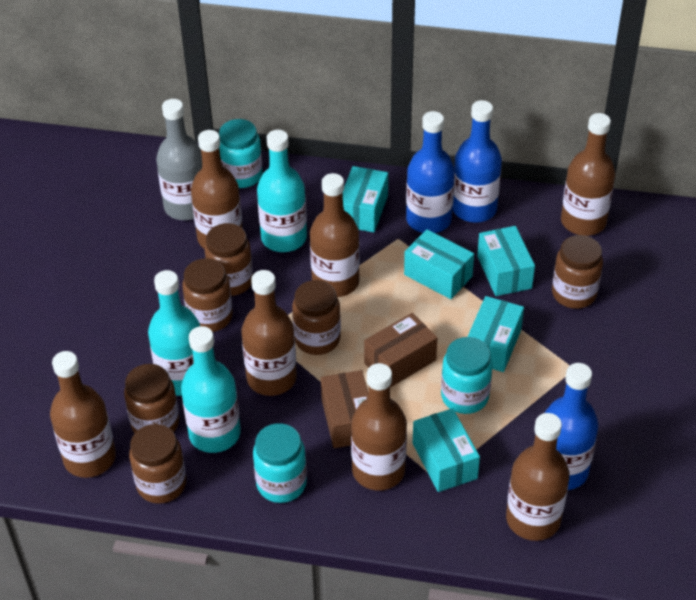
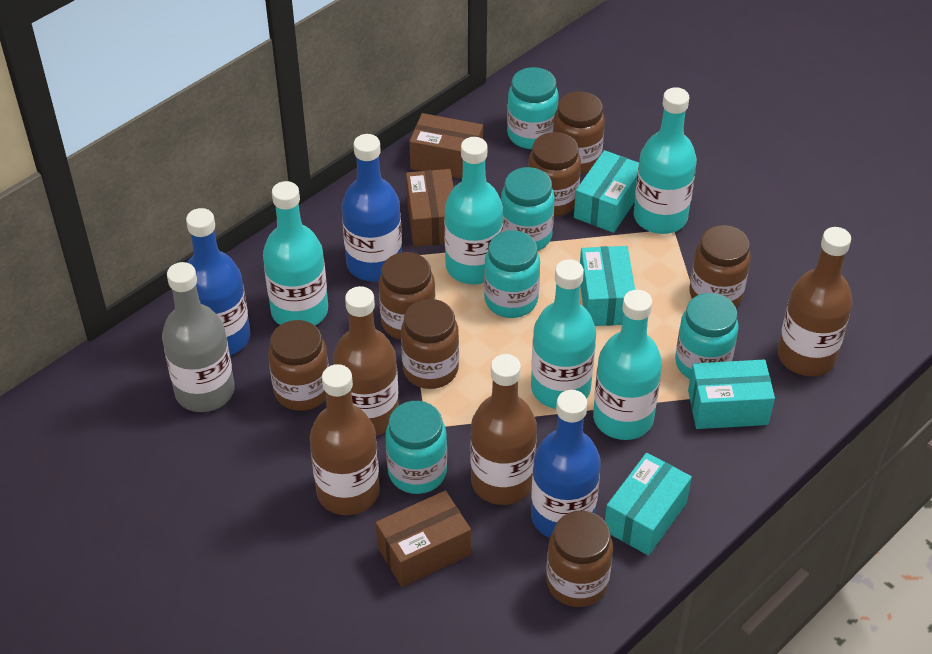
brown bottle: [50,351,116,478] [191,130,243,249] [241,270,297,396] [310,173,360,297] [351,363,407,490] [506,413,570,541] [561,113,615,236] = 7 -> [310,364,380,515] [333,286,399,436] [471,354,537,505] [778,227,853,376] = 4
brown box: [321,370,368,448] [364,313,437,387] = 2 -> [376,491,471,587] [406,169,454,247] [409,113,483,179] = 3
brown jar: [124,364,179,433] [129,424,186,504] [182,258,233,332] [204,223,253,296] [292,280,341,355] [552,235,603,309] = 6 -> [268,320,329,411] [379,252,436,340] [401,299,459,389] [528,132,581,216] [546,510,613,607] [553,91,605,174] [690,225,751,307] = 7
turquoise bottle: [148,270,200,396] [181,326,241,453] [257,130,307,252] = 3 -> [263,181,328,325] [444,137,503,284] [531,259,596,409] [593,290,662,440] [634,87,697,234] = 5
turquoise box: [343,166,388,232] [404,229,474,299] [413,408,480,492] [467,296,524,372] [477,226,535,296] = 5 -> [574,150,639,233] [580,246,635,326] [605,453,692,556] [688,360,775,429] = 4
turquoise jar: [219,119,263,188] [253,423,307,503] [441,337,493,414] = 3 -> [386,401,447,494] [484,230,540,318] [501,167,554,251] [507,67,559,149] [675,293,739,379] = 5

